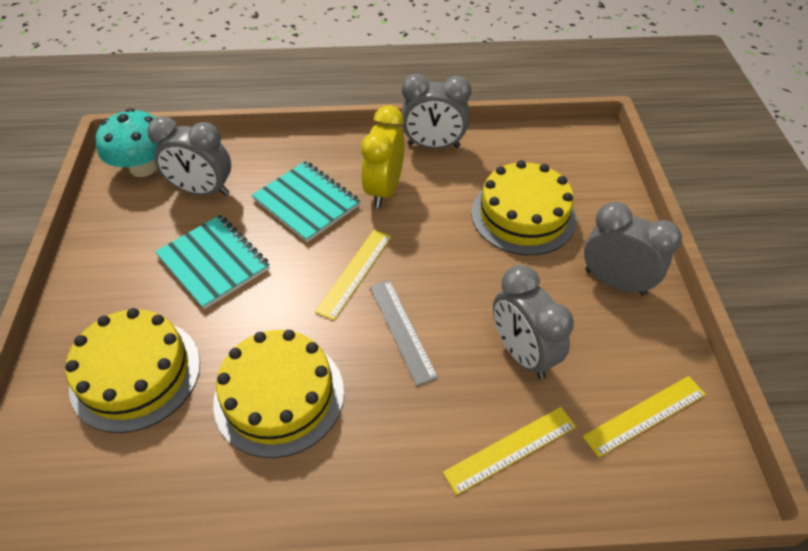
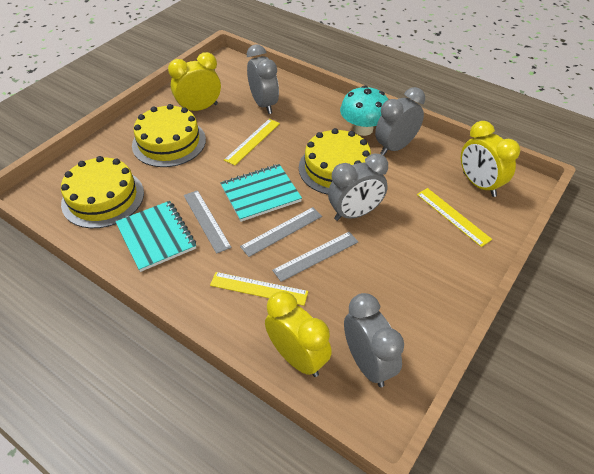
grey ruler: [370,280,438,386] = 1 -> [184,190,232,254] [240,207,322,257] [272,232,358,282] = 3
yellow clock: [361,105,405,208] = 1 -> [168,52,221,111] [265,291,332,377] [461,121,520,197] = 3

